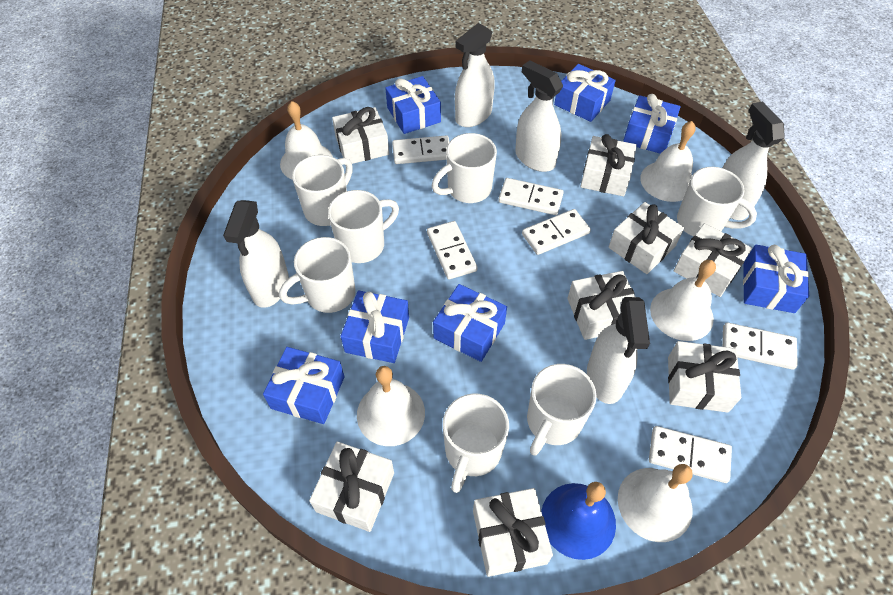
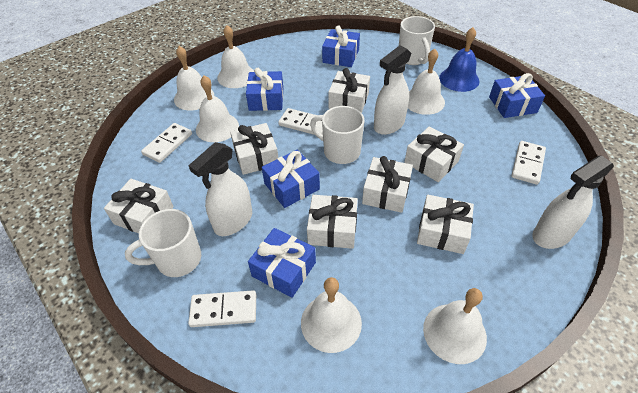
blue gift: [263,347,345,424] [341,290,409,363] [385,76,441,134] [433,284,507,362] [554,64,616,122] [623,94,681,154] [743,245,809,313] = 7 -> [246,68,283,111] [248,228,316,298] [262,150,320,208] [322,25,360,67] [489,73,545,118] = 5
white bell: [280,101,333,179] [357,366,425,446] [618,464,693,542] [640,121,696,202] [650,260,716,341] = 5 -> [174,46,214,110] [196,75,239,142] [217,25,254,88] [301,277,362,353] [408,48,445,115] [423,288,487,364] = 6
white domino: [392,135,449,164] [427,221,478,279] [498,178,564,215] [522,209,591,255] [649,426,732,483] [722,322,798,370] = 6 -> [141,123,192,163] [188,290,256,327] [278,108,323,135] [511,141,546,185] = 4
white gift: [309,441,394,532] [332,107,389,164] [473,488,553,577] [567,271,635,340] [580,134,637,196] [609,202,684,274] [668,341,741,413] [674,223,752,297] = 8 -> [104,179,174,233] [230,123,278,175] [307,195,358,249] [329,68,370,113] [362,156,413,213] [404,126,464,182] [417,195,474,254] = 7
white mug: [279,237,356,313] [292,155,353,226] [328,190,399,263] [432,133,497,203] [443,393,509,493] [527,364,597,456] [677,167,757,236] = 7 -> [125,209,201,277] [310,106,365,164] [399,16,435,65] = 3
white spray bottle: [223,200,289,308] [455,23,495,127] [515,61,563,172] [587,297,650,404] [722,101,785,220] = 5 -> [189,142,252,236] [374,46,411,135] [532,155,614,249] = 3

